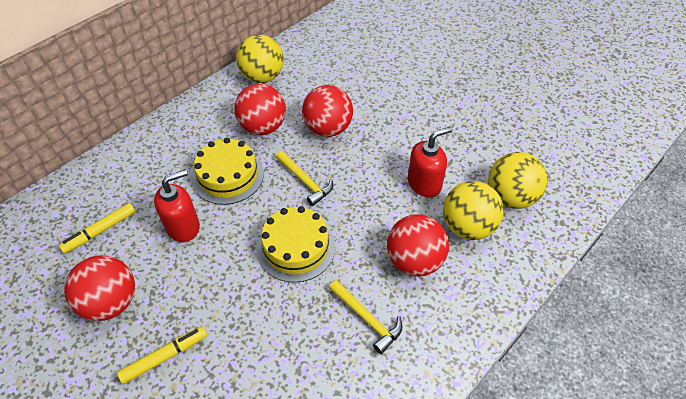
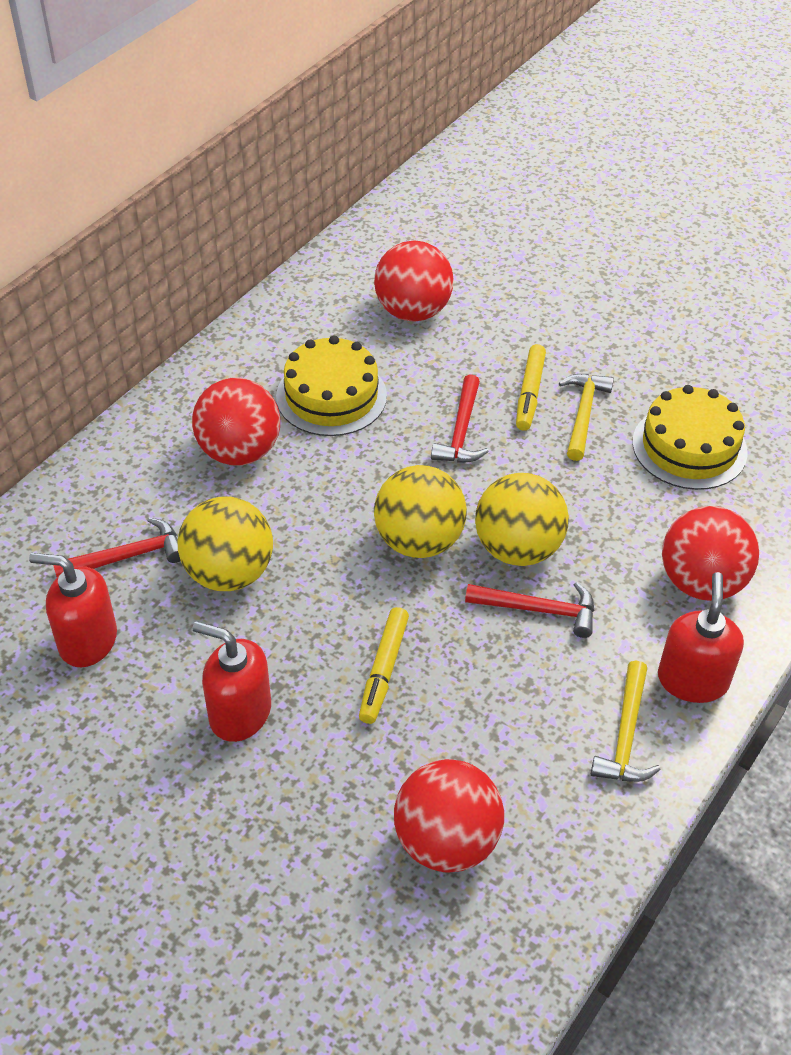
red hammer: none = 0 -> [53,518,180,577] [431,374,489,463] [465,582,594,638] = 3
red soap dispenser: [154,170,200,242] [408,127,452,198] = 2 -> [29,553,117,667] [192,621,271,742] [658,572,744,703] = 3

